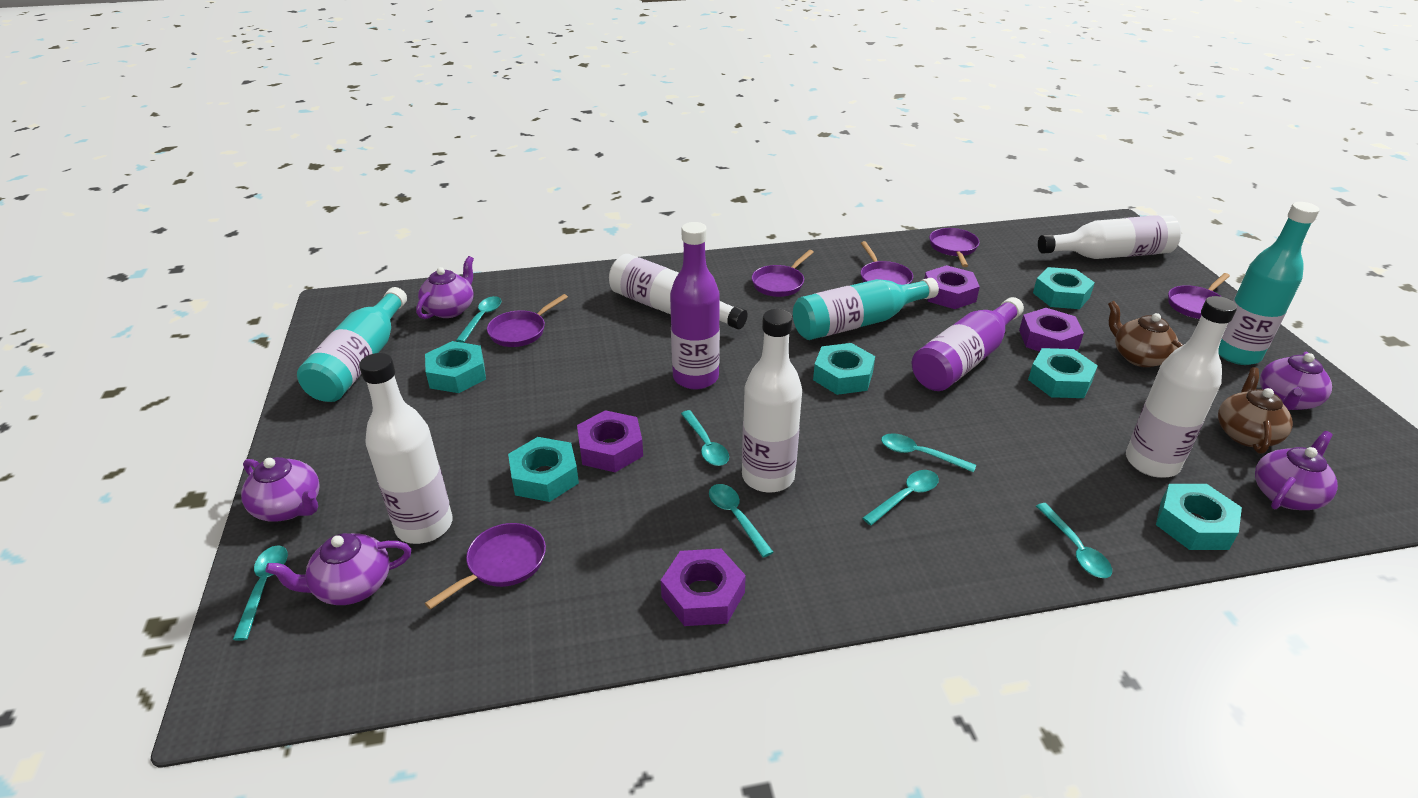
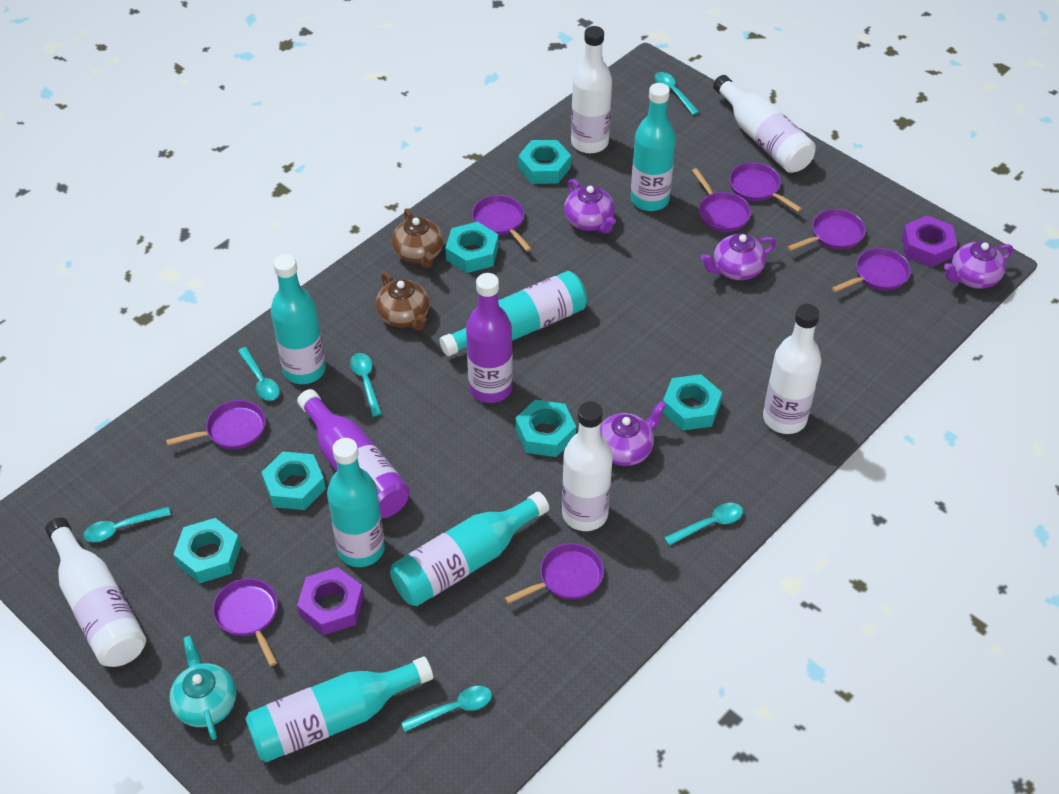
purple nut: [577,410,643,472] [661,549,746,626] [924,265,980,309] [1019,308,1084,352] = 4 -> [297,567,364,635] [902,216,957,267] = 2
purple pan: [425,523,546,609] [487,294,568,347] [752,250,814,297] [861,241,913,285] [929,228,980,267] [1168,273,1230,319] = 6 -> [166,400,265,449] [212,578,278,666] [472,195,532,251] [505,543,604,604] [692,168,751,232] [729,162,802,212] [788,209,865,251] [832,248,911,292] = 8
purple teapot: [241,457,320,522] [265,533,411,605] [416,256,474,319] [1255,431,1338,510] [1260,352,1332,410] = 5 -> [564,179,616,234] [600,401,666,466] [701,233,776,280] [944,241,1013,289] = 4
turquoise bottle: [297,287,407,402] [793,278,939,340] [1218,202,1319,365] = 3 -> [245,656,433,762] [271,254,326,384] [327,438,385,567] [390,492,549,606] [439,271,587,356] [631,83,676,211] = 6
turquoise spoon: [233,545,288,641] [456,296,501,343] [681,410,729,466] [709,484,773,558] [862,470,939,525] [881,433,976,472] [1036,503,1112,578] = 7 -> [84,507,171,542] [238,347,280,401] [350,353,382,417] [401,686,492,732] [655,72,699,115] [664,503,743,546] = 6
turquoise teapot: none = 0 -> [170,636,236,740] = 1

